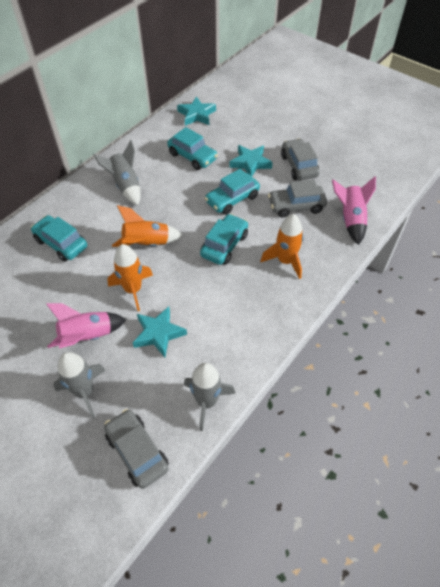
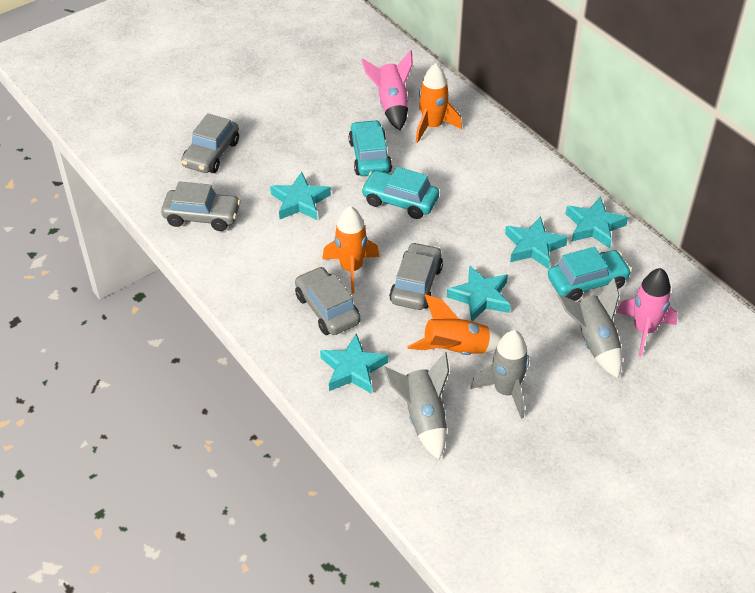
grey car: [104,409,169,489] [268,179,327,218] [281,139,320,181] = 3 -> [161,181,241,231] [181,113,239,173] [295,266,360,335] [389,242,443,310] = 4
turquoise car: [31,215,87,262] [167,127,218,170] [200,214,248,265] [205,169,260,215] = 4 -> [348,120,392,176] [361,167,439,219] [548,247,632,301] = 3
turquoise star: [133,306,187,357] [177,96,216,126] [230,145,273,176] = 3 -> [270,172,331,220] [320,333,388,394] [447,265,510,321] [505,216,568,269] [566,197,628,248] = 5

